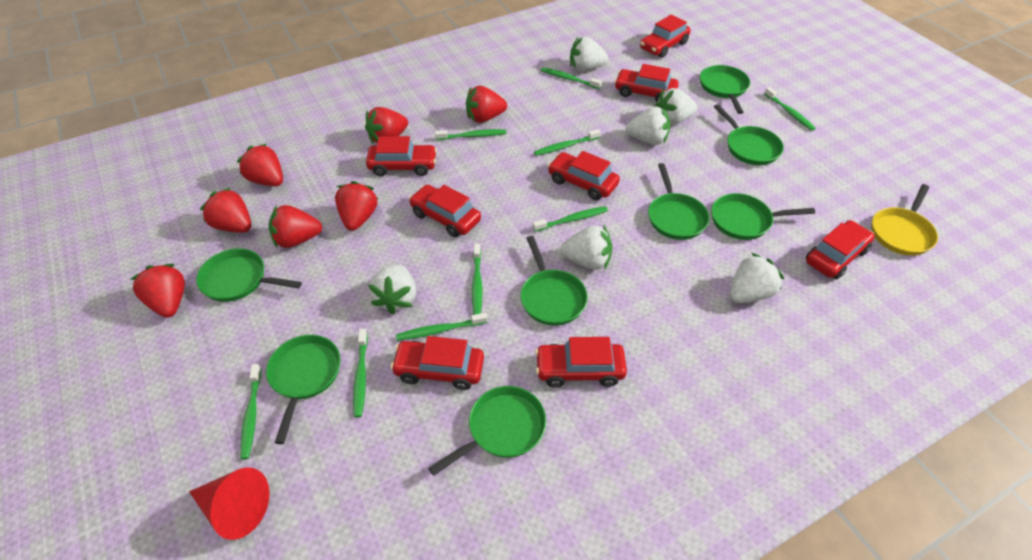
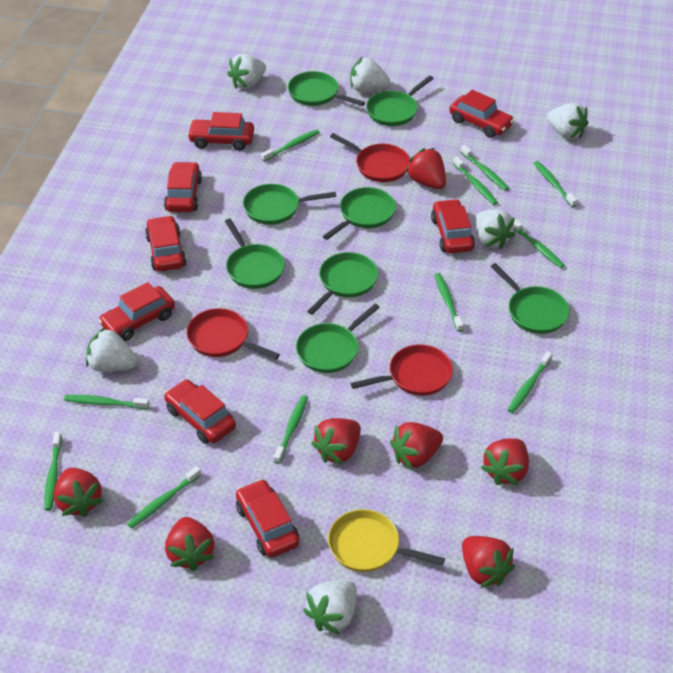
green toothbrush: [240,364,261,460] [353,329,368,418] [396,313,487,341] [435,129,506,140] [472,243,483,315] [533,206,608,232] [534,129,601,156] [541,68,602,89] [764,87,816,131] = 9 -> [44,432,62,511] [64,395,149,409] [127,466,201,528] [261,129,320,162] [274,395,308,464] [435,273,464,332] [453,157,498,205] [460,145,509,191] [508,351,552,413] [514,219,565,268] [534,161,577,207] = 11
red cone: [189,467,270,540] = 1 -> none = 0
red pan: none = 0 -> [187,308,280,359] [330,133,410,182] [351,344,453,396] = 3

